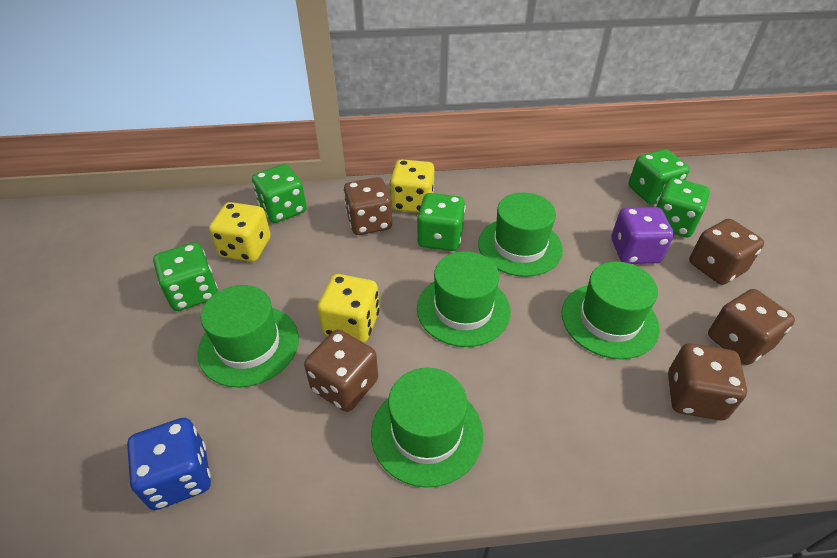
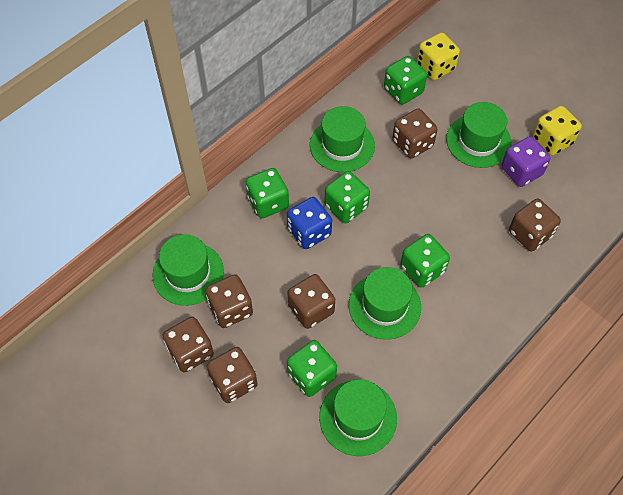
brown dice: [304,330,378,412] [344,177,392,235] [668,343,747,421] [689,219,764,285] [708,289,795,365] = 5 -> [163,317,214,373] [205,274,253,328] [207,347,258,403] [288,274,335,329] [392,109,438,159] [509,199,561,251] = 6
yellow dice: [209,202,271,262] [317,274,379,343] [390,159,434,213] = 3 -> [417,32,460,80] [532,106,582,156] = 2

